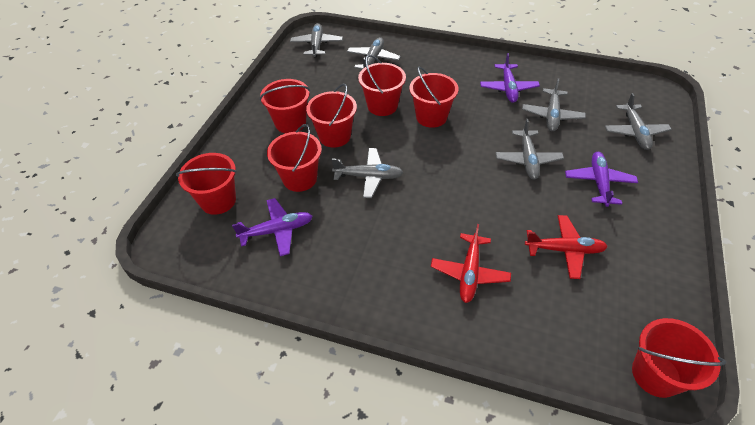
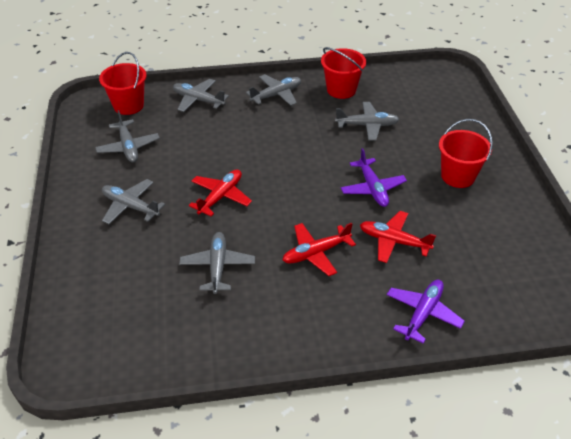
purple plane: [232,198,313,256] [480,53,540,103] [565,152,638,207] = 3 -> [341,148,407,207] [387,280,465,344] = 2
red bucket: [176,153,237,215] [260,79,310,133] [267,124,322,192] [306,84,357,148] [358,55,406,116] [409,66,459,128] [632,318,726,398] = 7 -> [99,52,146,115] [321,47,366,99] [439,119,493,188] = 3
red plane: [431,224,511,303] [525,215,608,279] = 2 -> [189,169,252,216] [283,222,356,276] [360,211,436,263] = 3

